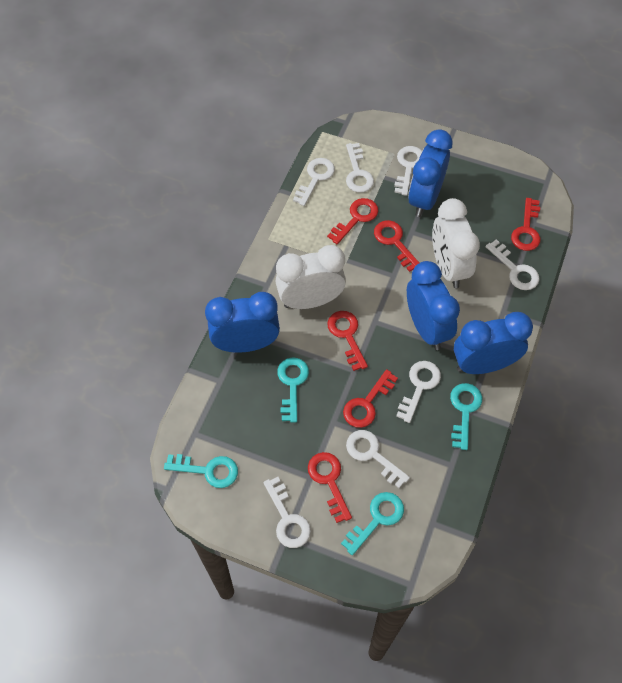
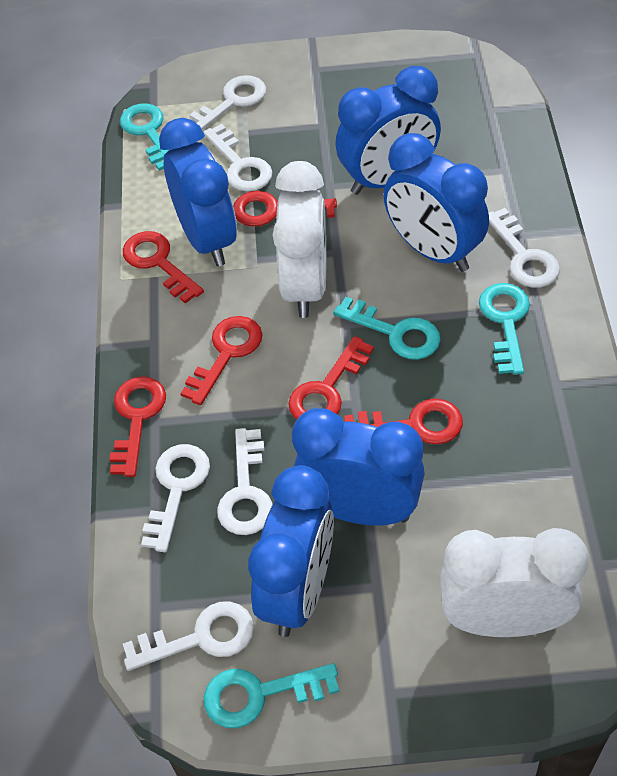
blue clock: [205,292,280,353] [407,261,460,350] [408,129,453,217] [454,312,533,374] = 4 -> [159,118,237,266] [248,465,334,637] [292,408,425,526] [336,66,441,195] [383,133,489,272] = 5
white key: [263,477,311,548] [293,158,335,206] [346,143,374,193] [346,430,410,488] [394,146,422,196] [396,361,441,423] [485,239,539,290] = 7 -> [123,601,254,671] [141,444,210,552] [187,75,266,130] [203,124,272,191] [217,428,273,535] [489,208,560,288] = 6

